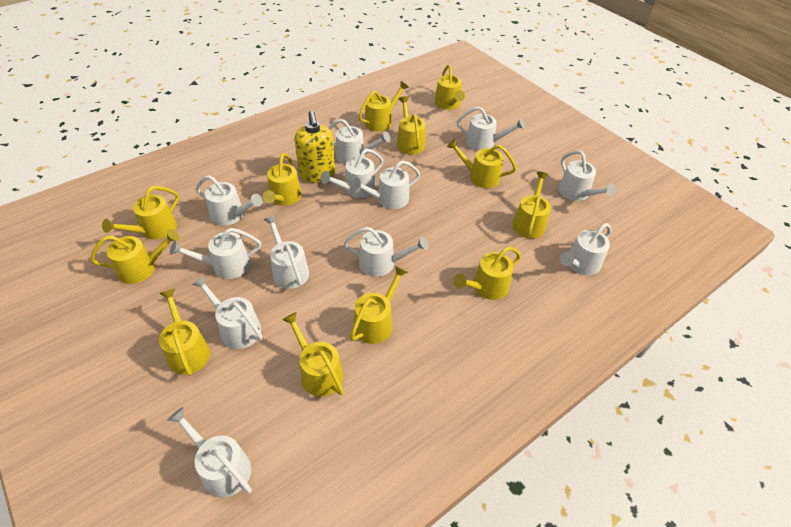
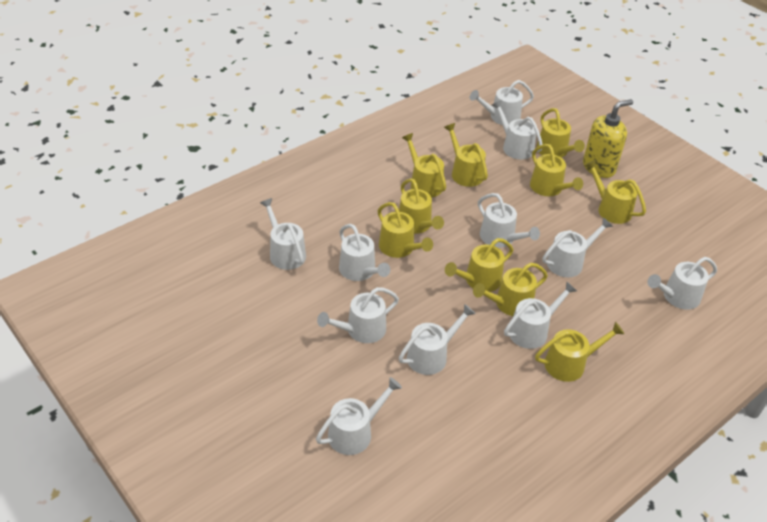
white watering can: [168,407,252,497] [170,228,261,279] [192,275,263,349] [196,175,263,226] [263,215,309,289] [320,149,384,198] [328,119,391,165] [344,227,428,277] [351,160,420,209] [457,106,525,151] [558,150,616,201] [560,223,611,275] = 12 -> [260,198,306,270] [316,377,402,455] [317,287,399,343] [339,224,390,281] [399,304,476,375] [470,80,534,125] [478,193,540,248] [492,100,543,159] [504,281,577,349] [543,217,613,277] [647,257,717,310] = 11
yellow watering can: [90,229,179,284] [102,186,179,240] [159,289,210,376] [263,153,302,206] [282,312,344,397] [350,266,408,344] [358,81,409,131] [397,96,425,154] [434,65,465,110] [447,139,517,188] [454,247,521,300] [512,171,551,239] = 12 -> [378,202,433,258] [399,179,444,234] [402,133,446,198] [444,123,488,187] [445,238,514,292] [473,263,548,316] [530,144,583,196] [535,322,624,382] [536,108,585,158] [584,160,646,224] = 10

